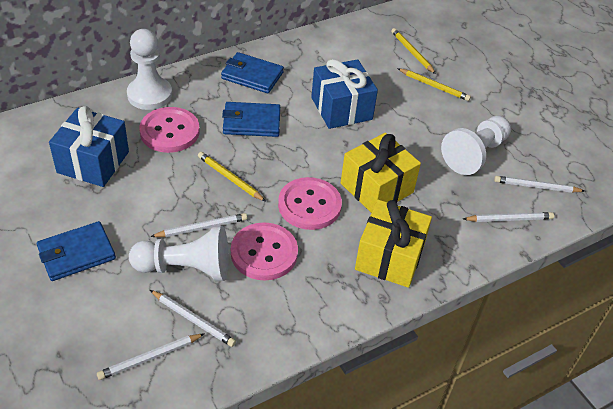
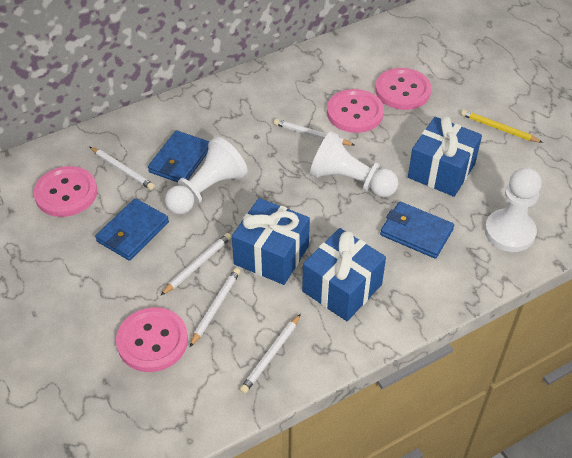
blue gift: [49,106,129,187] [311,59,378,129] = 2 -> [232,198,310,285] [302,228,386,321] [408,116,482,197] = 3
pink button: [139,107,200,153] [231,222,298,281] [278,177,342,230] = 3 -> [34,166,97,217] [116,307,188,372] [327,89,384,133] [375,68,431,110] = 4
yellow gift: [341,133,421,213] [355,200,432,288] = 2 -> none = 0
yellow pencil: [198,152,266,202] [391,28,436,74] [397,68,471,101] = 3 -> [461,110,543,143] = 1

